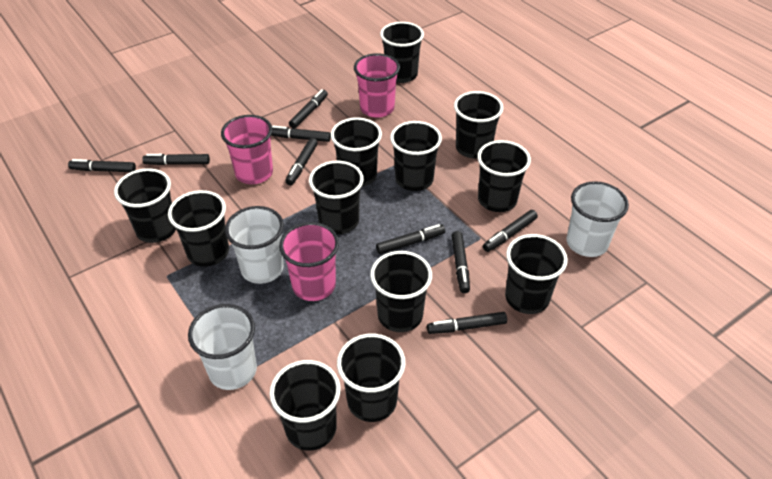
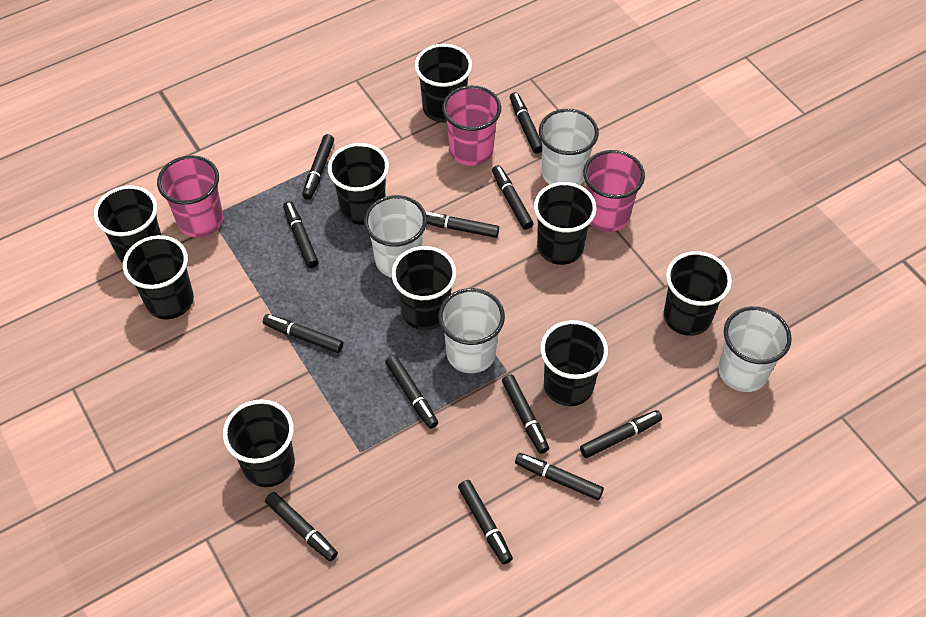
black cup: [114,168,176,243] [168,190,229,267] [270,360,341,451] [309,161,364,234] [331,117,382,187] [337,333,406,422] [370,251,432,332] [380,22,424,83] [390,121,442,191] [454,91,503,159] [477,140,531,212] [505,234,568,314] = 12 -> [94,185,161,263] [123,235,194,319] [223,399,295,487] [328,143,389,225] [392,246,456,330] [415,44,472,123] [534,182,597,265] [540,320,608,406] [664,251,732,336] = 9
black marker: [68,159,136,172] [142,154,210,165] [271,126,331,142] [285,138,318,185] [289,89,328,129] [376,224,445,254] [427,312,507,334] [451,231,470,293] [483,210,538,252] = 9 -> [263,314,343,353] [265,492,338,561] [283,201,319,268] [302,134,334,200] [385,355,438,429] [426,212,499,238] [458,480,513,564] [492,165,533,230] [502,375,549,454] [510,92,542,154] [515,453,604,500] [580,410,662,458] = 12
white cup: [188,304,257,390] [225,206,284,284] [566,181,629,257] = 3 -> [364,195,427,278] [438,288,505,373] [539,109,599,185] [718,306,792,392] = 4

